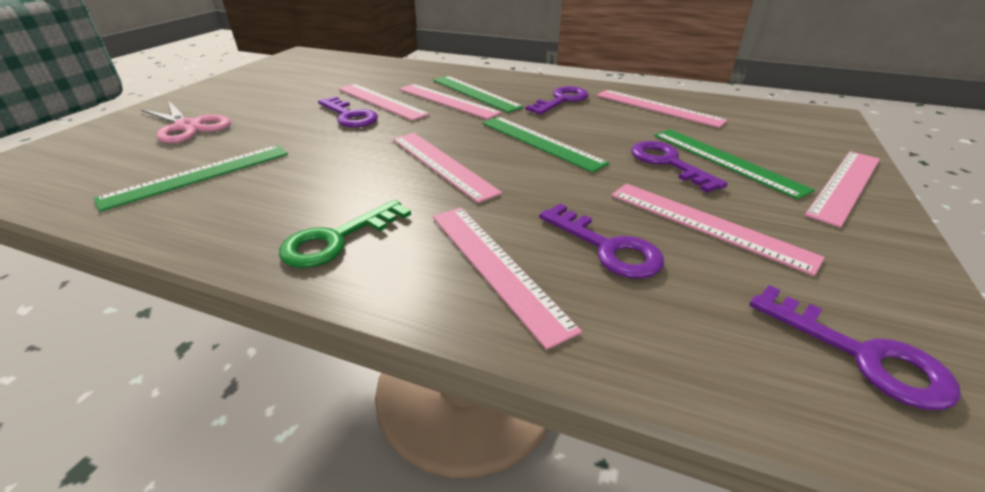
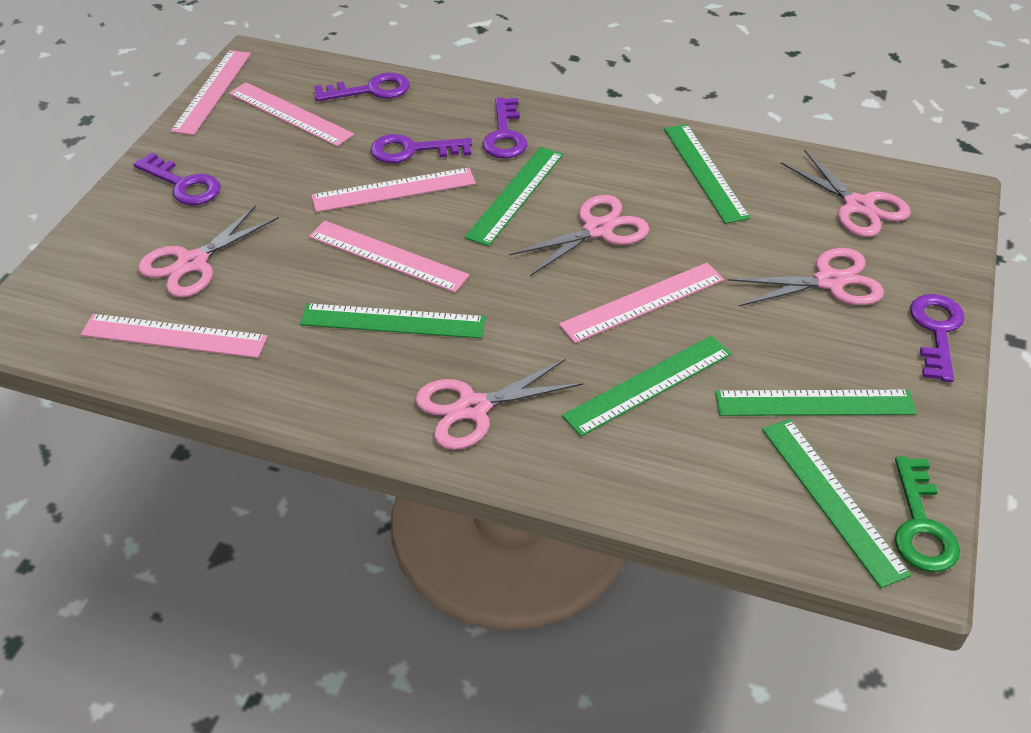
green ruler: [94,145,288,212] [433,76,524,113] [482,117,609,173] [654,129,815,200] = 4 -> [300,303,485,338] [464,147,563,246] [562,336,732,437] [664,124,750,224] [715,389,917,416] [762,419,911,588] = 6
pink ruler: [338,84,430,121] [393,133,502,203] [399,84,502,119] [433,208,582,350] [596,90,728,128] [611,184,825,276] [805,151,880,228] = 7 -> [80,314,268,358] [171,50,251,135] [229,82,354,146] [309,221,469,293] [311,168,476,212] [559,263,724,343] = 6
pink scissors: [141,101,231,143] = 1 -> [138,205,279,298] [415,359,583,450] [509,195,649,276] [727,248,884,306] [781,150,911,237] = 5

